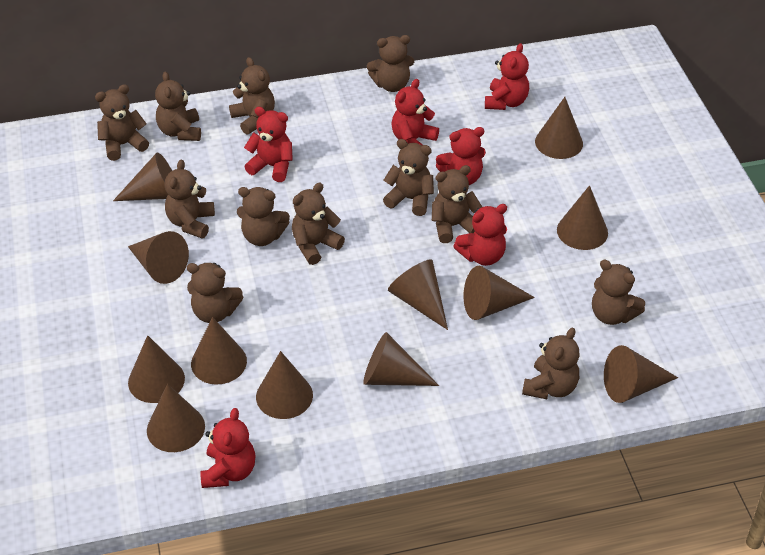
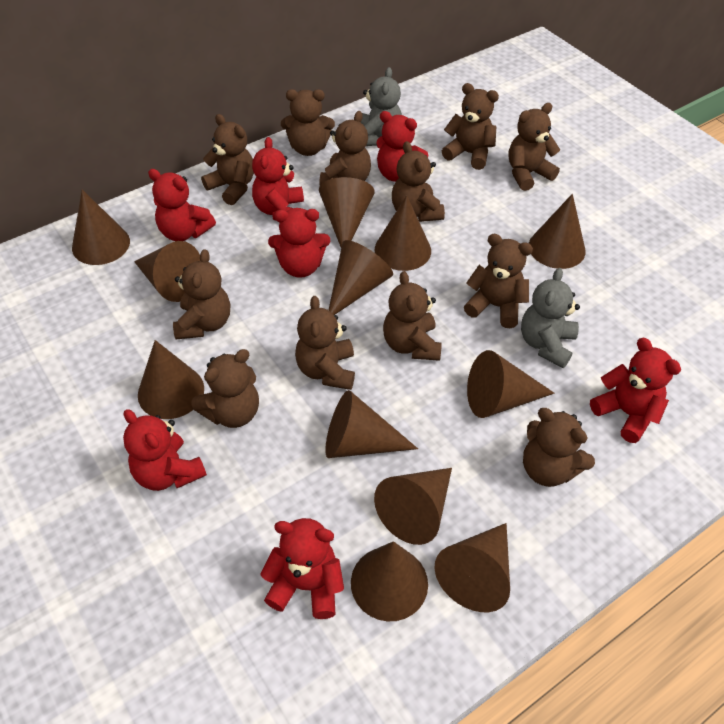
grey teddy bear: none = 0 -> [361,67,402,146] [521,268,580,368] = 2
red teddy bear: [200,408,256,488] [244,107,293,182] [391,79,439,145] [436,127,486,185] [453,204,507,266] [485,43,529,110] = 6 -> [123,409,207,491] [148,169,216,241] [252,137,304,220] [260,518,344,619] [268,208,330,278] [376,111,429,182] [590,338,681,443] = 7

